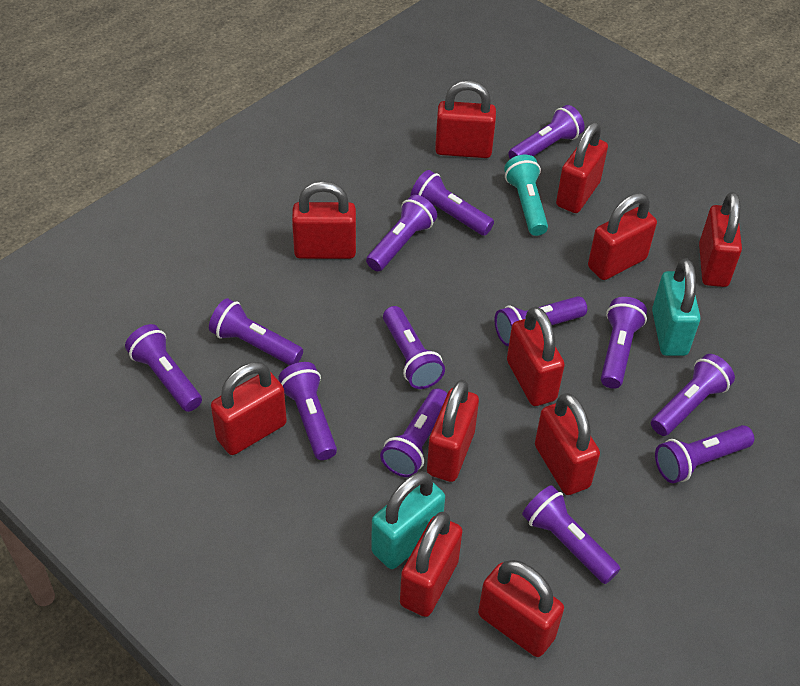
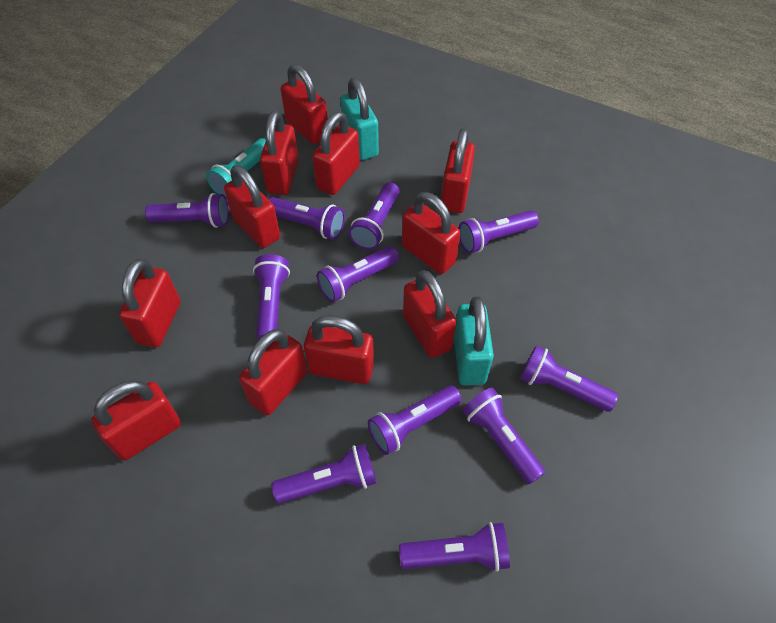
purple flashlight: [125,324,202,412] [209,298,303,365] [278,362,337,460] [366,195,437,271] [380,388,447,477] [383,306,445,389] [411,170,494,236] [495,296,587,346] [509,105,585,159] [522,485,621,584] [601,297,647,389] [651,354,735,436] [655,425,754,483] = 13 -> [145,193,229,228] [253,254,290,340] [268,197,345,240] [272,444,376,504] [317,246,399,302] [349,182,400,250] [368,386,462,455] [399,522,510,572] [459,210,539,253] [462,388,545,484] [520,346,618,412] = 11

